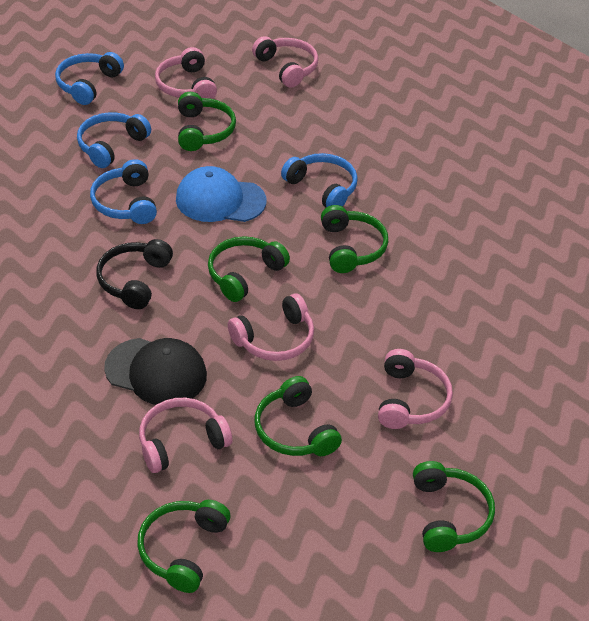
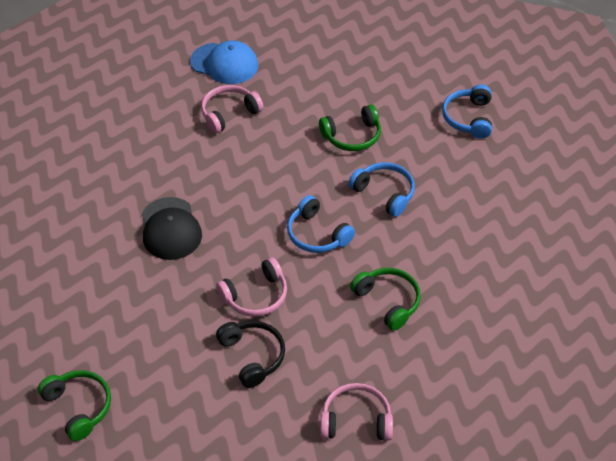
blue headphones: [55,52,124,105] [77,112,151,168] [90,159,157,224] [281,153,358,208] = 4 -> [287,195,355,253] [348,162,415,217] [442,85,492,139] = 3
green headphones: [137,500,230,593] [178,92,236,151] [208,236,290,302] [254,376,342,456] [321,205,388,273] [413,461,495,552] = 6 -> [37,370,111,441] [319,104,381,151] [350,268,421,331] = 3
pink headphones: [139,398,232,473] [155,47,217,99] [228,293,314,361] [252,36,318,88] [378,349,453,429] = 5 -> [201,85,264,133] [216,257,287,317] [320,383,393,440] = 3

